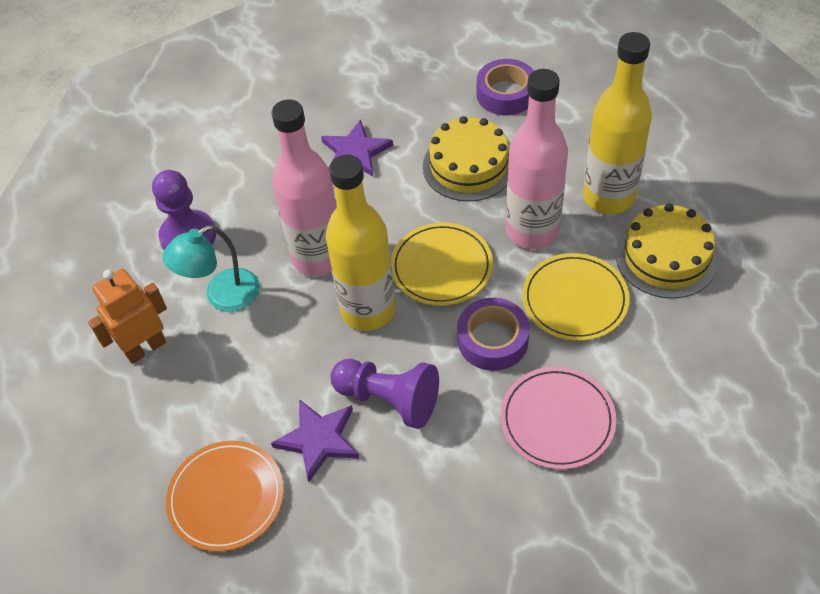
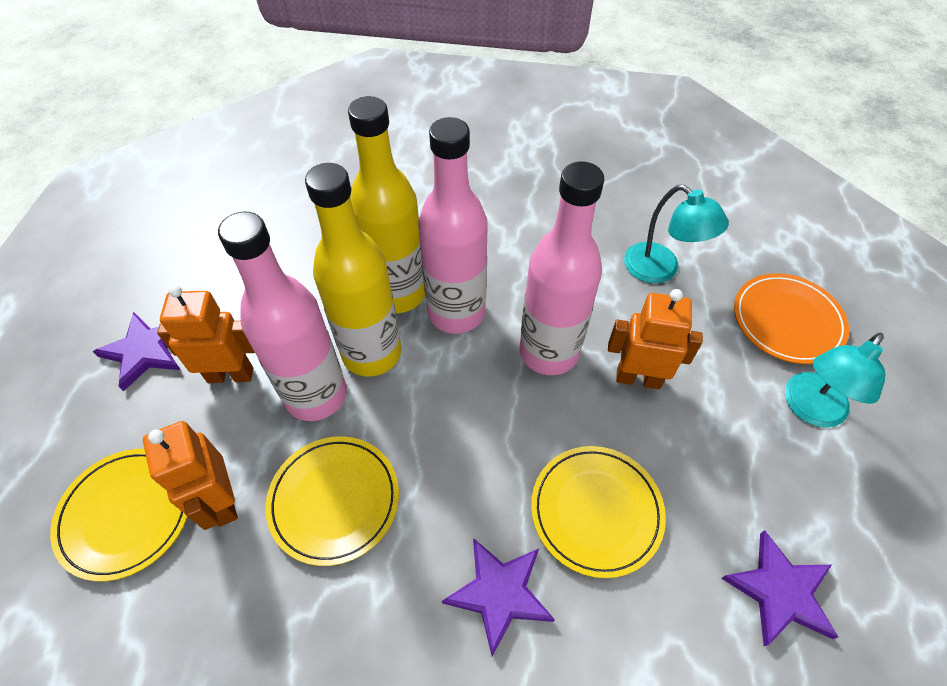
orange robot: [88,269,167,364] = 1 -> [143,421,238,530] [157,285,255,383] [608,289,703,389] = 3
pink bottle: [272,99,337,276] [506,69,568,249] = 2 -> [218,212,347,421] [418,117,488,334] [520,161,604,375] = 3
pink plate: [501,367,616,470] = 1 -> none = 0
purple pawn: [152,170,216,250] [330,359,439,429] = 2 -> none = 0
purple star: [271,399,360,482] [321,119,393,177] = 2 -> [93,312,180,391] [442,538,555,656] [721,530,838,646] = 3
purple tape: [457,298,530,371] [477,59,534,115] = 2 -> none = 0
turquoise lamp: [162,225,260,312] = 1 -> [624,185,729,283] [785,333,885,428] = 2
yellow cake: [423,116,509,202] [616,204,718,299] = 2 -> none = 0
yellow plate: [391,223,493,306] [522,253,630,341] = 2 -> [50,449,188,581] [266,437,399,566] [531,446,666,578] = 3

